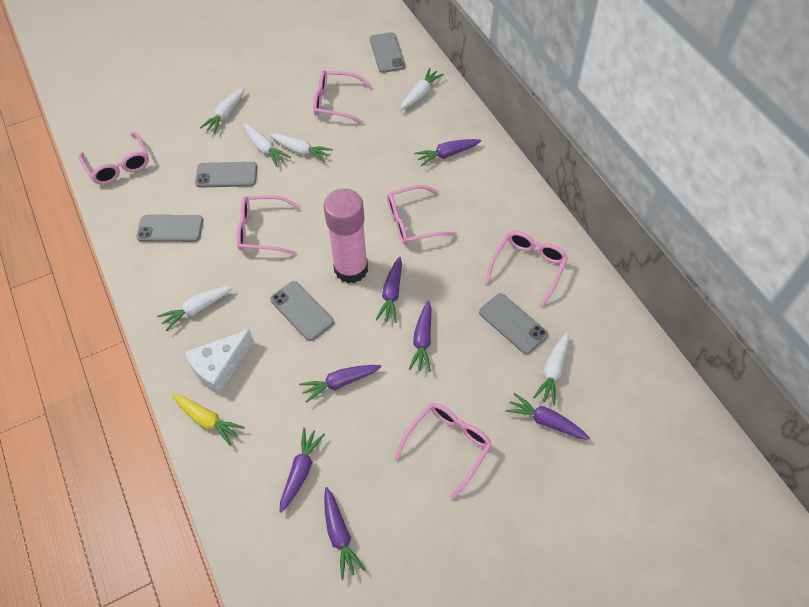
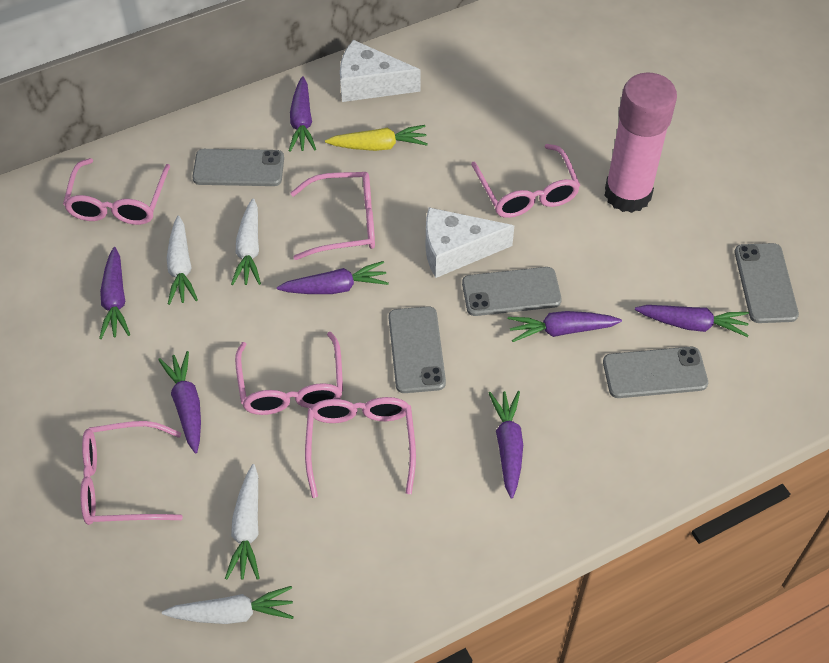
white carrot: [157,286,233,331] [200,88,245,134] [243,123,291,167] [269,133,333,162] [400,68,444,110] [533,333,569,405] = 6 -> [162,586,294,624] [167,216,198,305] [225,464,260,580] [231,198,261,285] = 4
white cheese: [185,329,254,395] = 1 -> [340,40,421,102] [426,207,514,278] = 2

